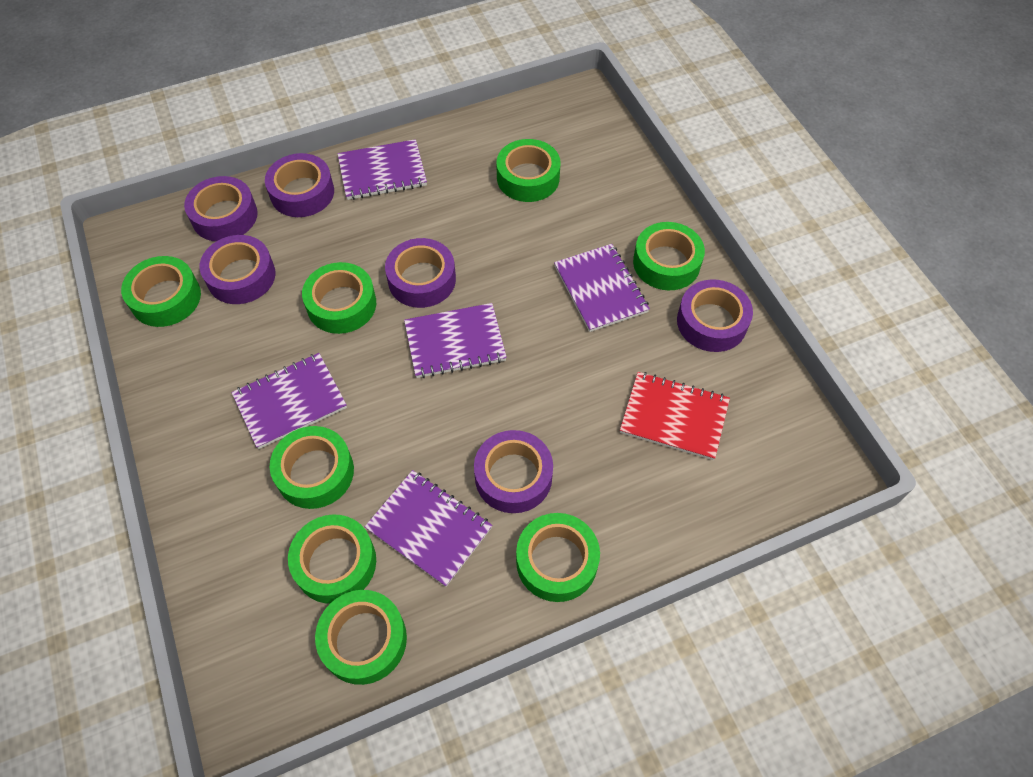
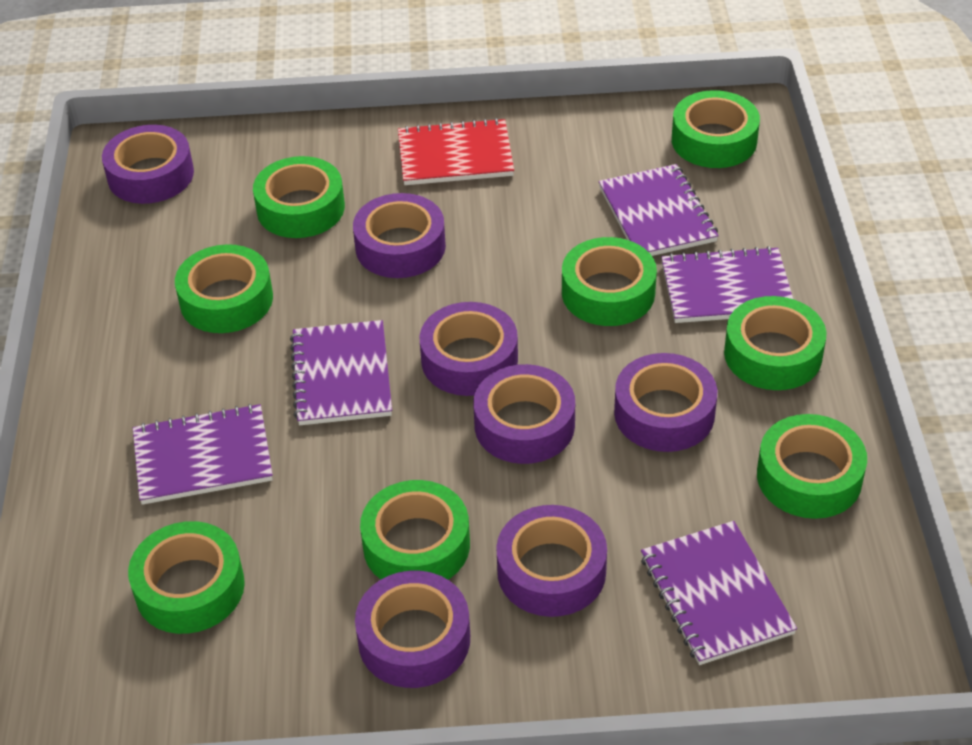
purple tape: [184,176,258,241] [200,235,276,304] [265,153,334,217] [385,238,456,308] [474,430,553,513] [677,279,753,352] = 6 -> [102,125,194,204] [353,193,446,278] [355,571,470,688] [420,302,518,396] [473,364,575,464] [496,505,607,617] [614,353,717,452] = 7

